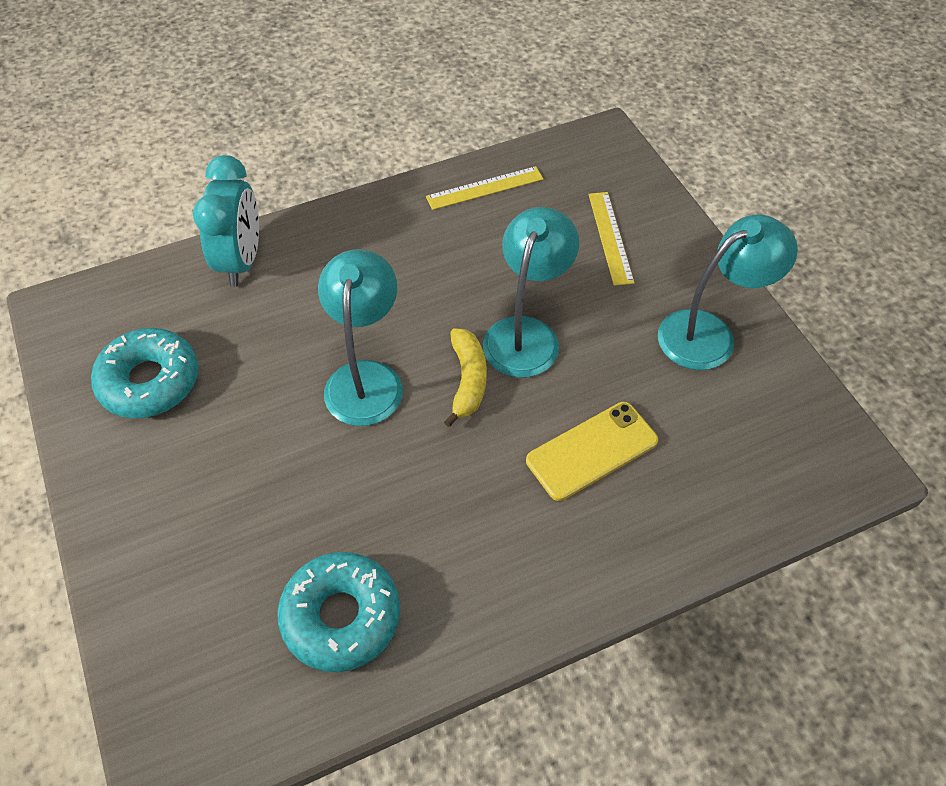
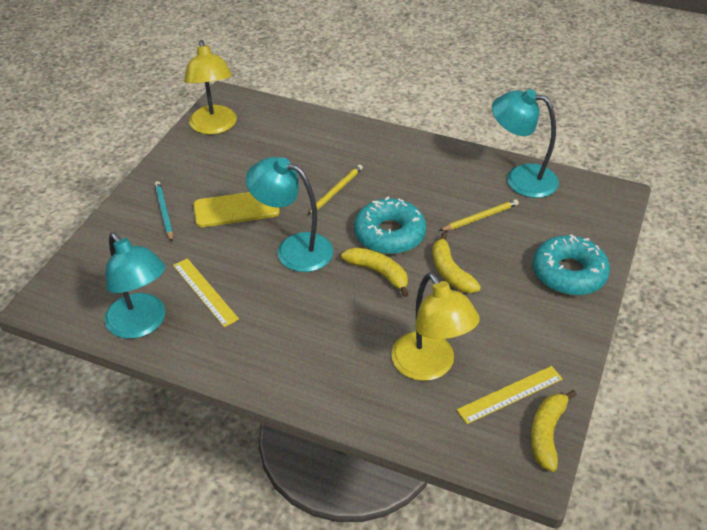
turquoise clock: [193,155,259,287] = 1 -> none = 0
turquoise pencil: none = 0 -> [154,181,173,242] = 1
yellow banana: [444,328,487,427] = 1 -> [341,247,409,297] [432,232,481,293] [531,390,577,472] = 3
yellow lamp: none = 0 -> [184,40,237,135] [391,273,480,381] = 2
yellow pencil: none = 0 -> [308,164,363,215] [439,199,519,231] = 2

